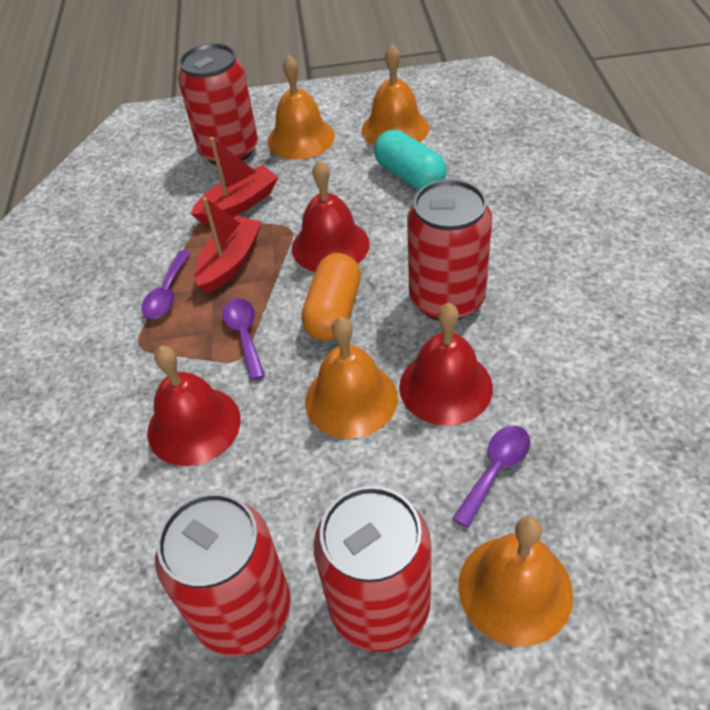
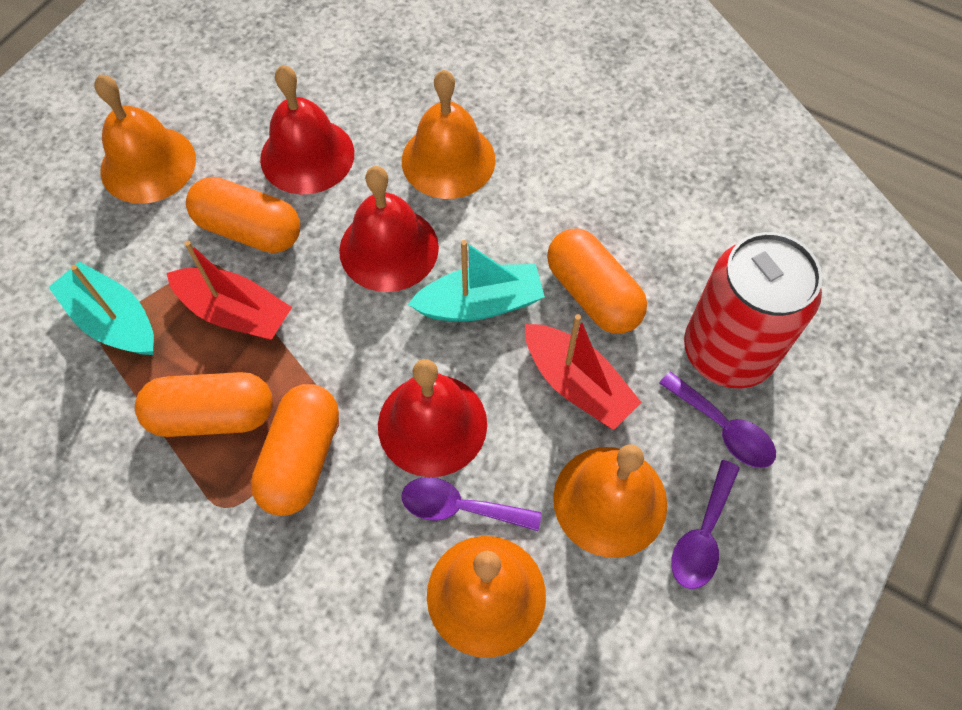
orange capsule: [301,253,361,341] = 1 -> [135,372,273,437] [186,177,300,253] [251,384,339,516] [547,229,647,334] = 4
red can: [155,493,291,657] [178,43,258,165] [314,486,431,652] [407,179,492,321] = 4 -> [684,232,822,388] = 1
turquoise boat: none = 0 -> [48,261,154,355] [408,240,545,321] = 2
turquoise capsule: [374,130,446,190] = 1 -> none = 0

